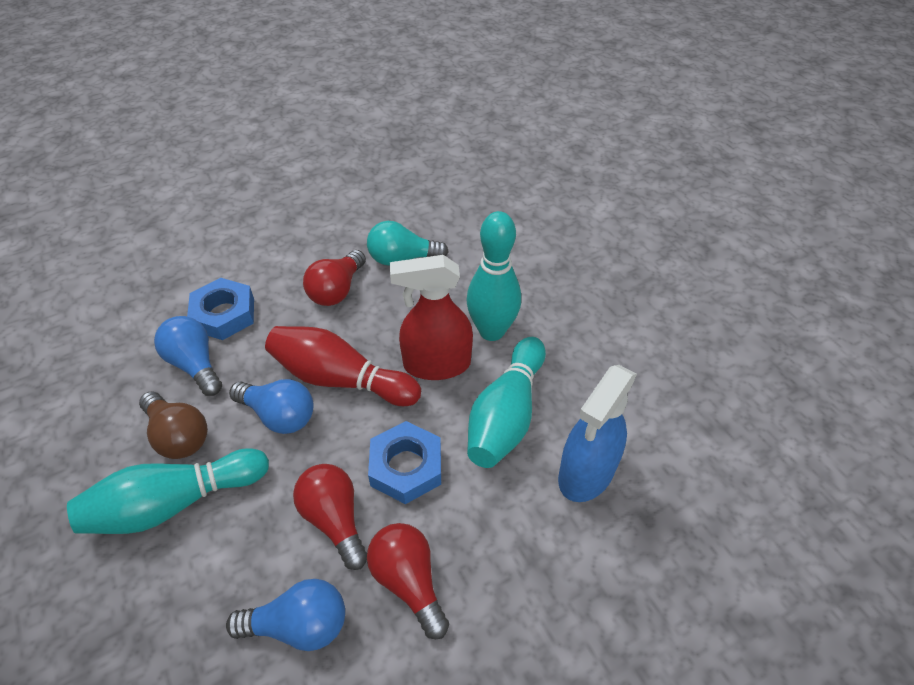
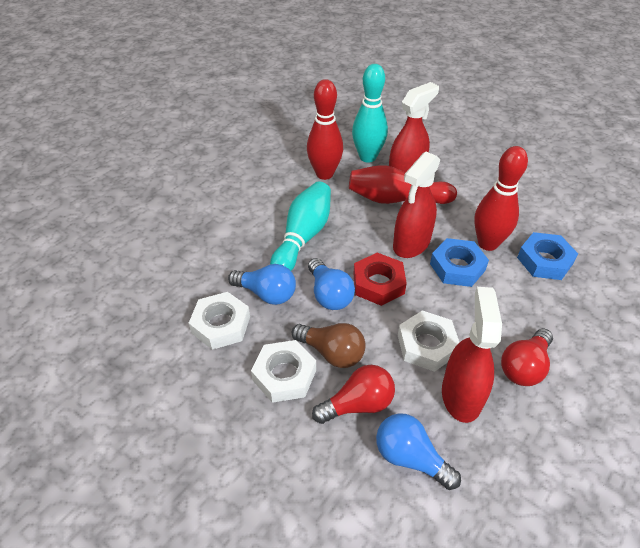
blue spray bottle: [558,365,637,502] = 1 -> none = 0
red bowling pin: [265,326,421,406] = 1 -> [307,79,343,180] [349,165,457,204] [474,146,528,251] = 3
red light bulb: [293,464,367,570] [303,250,366,306] [367,523,449,639] = 3 -> [312,365,395,424] [501,329,553,386] = 2
red nut: none = 0 -> [353,253,407,306] = 1
red spray bottle: [390,255,473,380] = 1 -> [389,82,439,173] [393,152,441,258] [442,287,502,423] = 3
turquoise bowling pin: [67,448,269,534] [466,211,521,341] [467,337,546,468] = 3 -> [270,181,331,271] [352,64,388,163] = 2
turquoise light bulb: [367,221,449,266] = 1 -> none = 0
white nut: none = 0 -> [189,292,250,350] [251,340,316,403] [398,310,460,372] = 3

